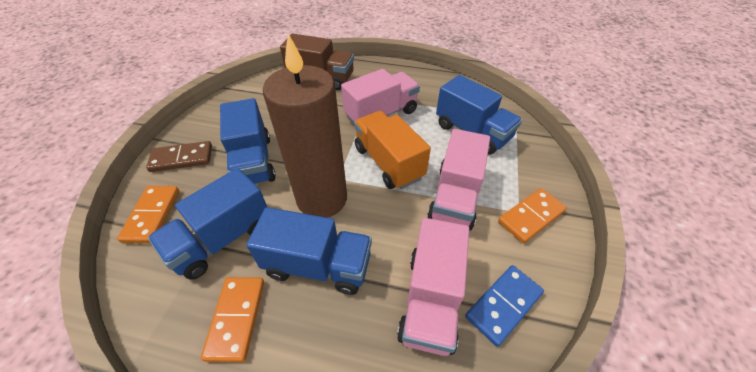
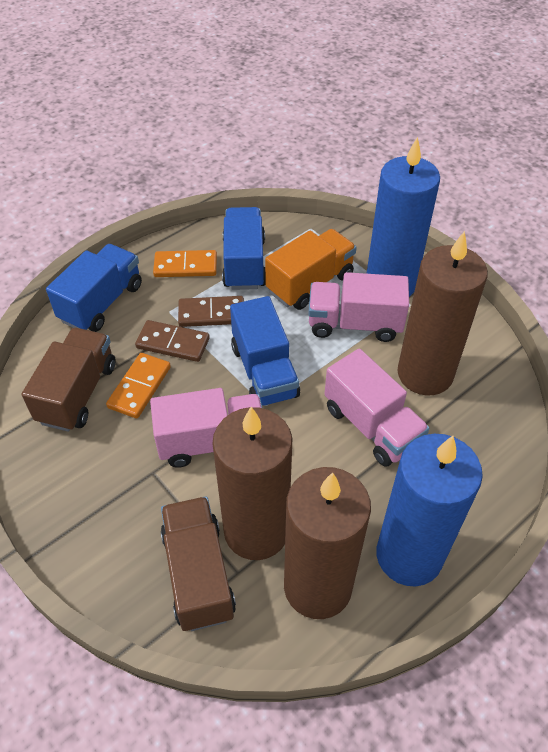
blue candle: none = 0 -> [366,137,440,297] [376,434,483,587] = 2
blue domino: [465,265,544,347] = 1 -> none = 0
blue truck: [148,168,267,280] [220,98,276,184] [246,207,372,295] [436,75,522,155] = 4 -> [46,244,142,332] [222,207,266,290] [230,296,300,405] = 3
brown candle: [263,34,347,218] = 1 -> [213,407,292,560] [284,467,371,619] [397,231,488,395] = 3
brown domino: [146,141,212,172] = 1 -> [135,320,210,362] [178,296,244,327] = 2
brown truck: [280,34,354,90] = 1 -> [22,328,116,432] [161,496,236,631] = 2
orange domino: [117,186,179,243] [201,277,264,362] [498,188,567,243] = 3 -> [106,353,171,419] [153,250,217,277] = 2

